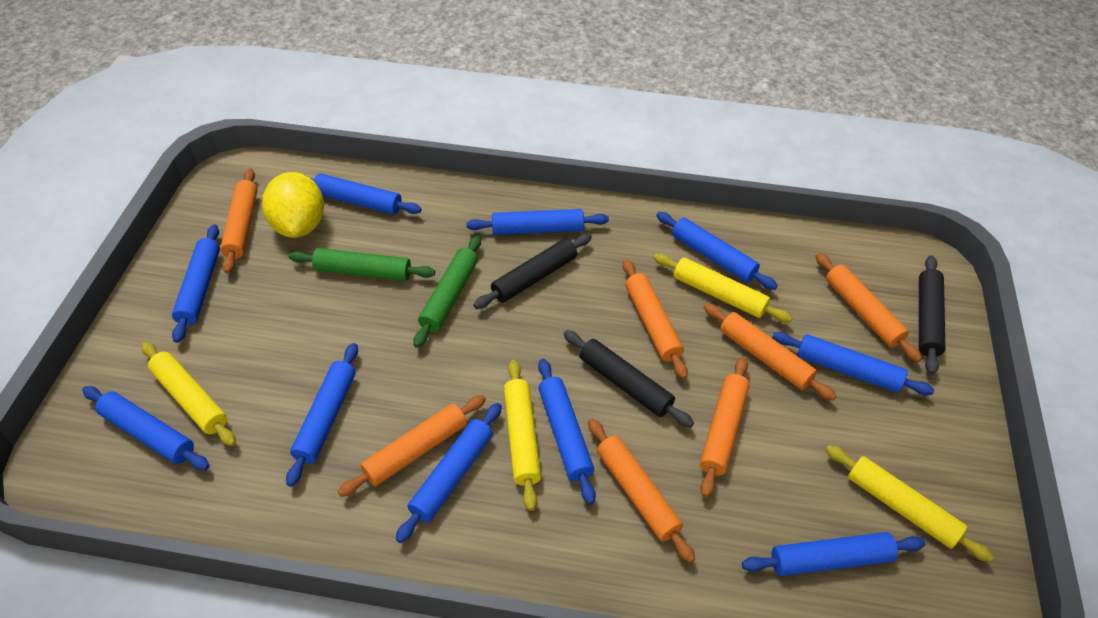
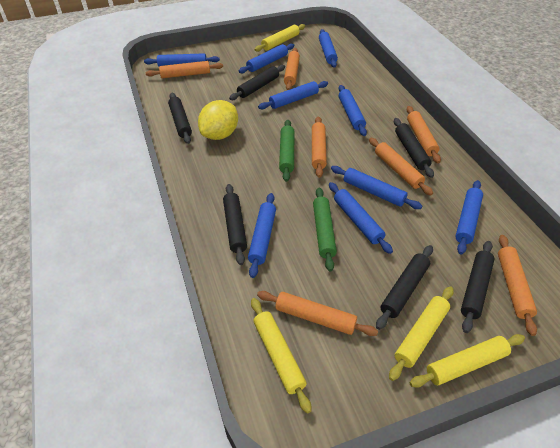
black rolling pin: [474,233,592,309] [564,330,694,428] [919,256,945,375] = 3 -> [168,93,192,144] [223,184,247,265] [229,65,285,100] [376,245,433,330] [394,118,434,178] [461,241,495,333] = 6
blue rolling pin: [82,386,210,470] [172,225,220,343] [286,343,358,487] [309,173,422,215] [396,403,502,543] [466,209,609,235] [538,359,596,504] [656,212,778,290] [742,532,925,576] [772,332,934,395] = 10 -> [144,53,220,67] [239,44,294,73] [248,193,276,278] [258,81,328,109] [319,29,338,68] [329,182,393,254] [331,166,422,209] [338,85,367,136] [455,180,483,254] = 9

